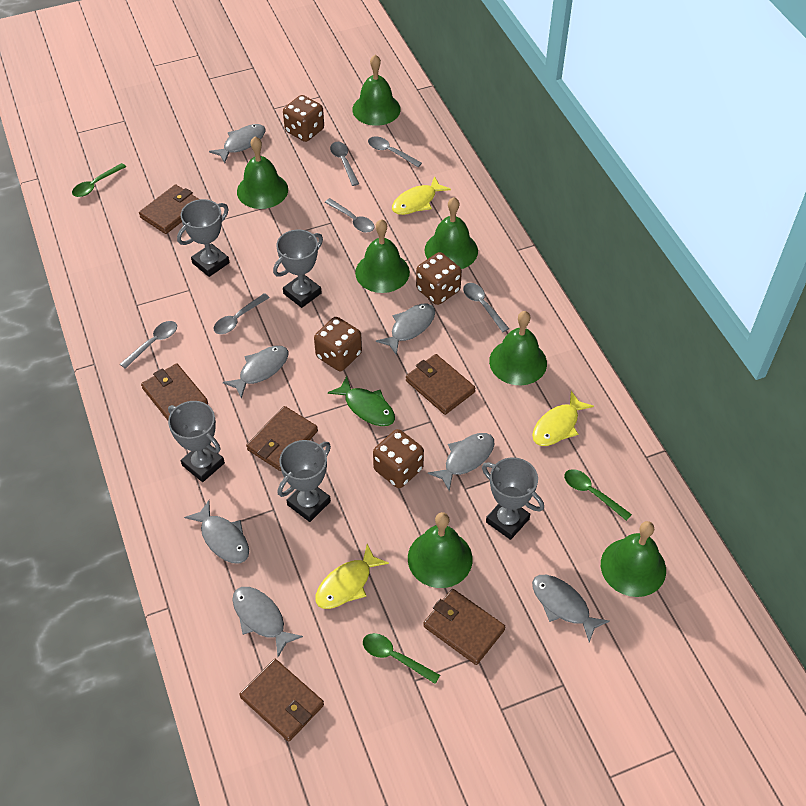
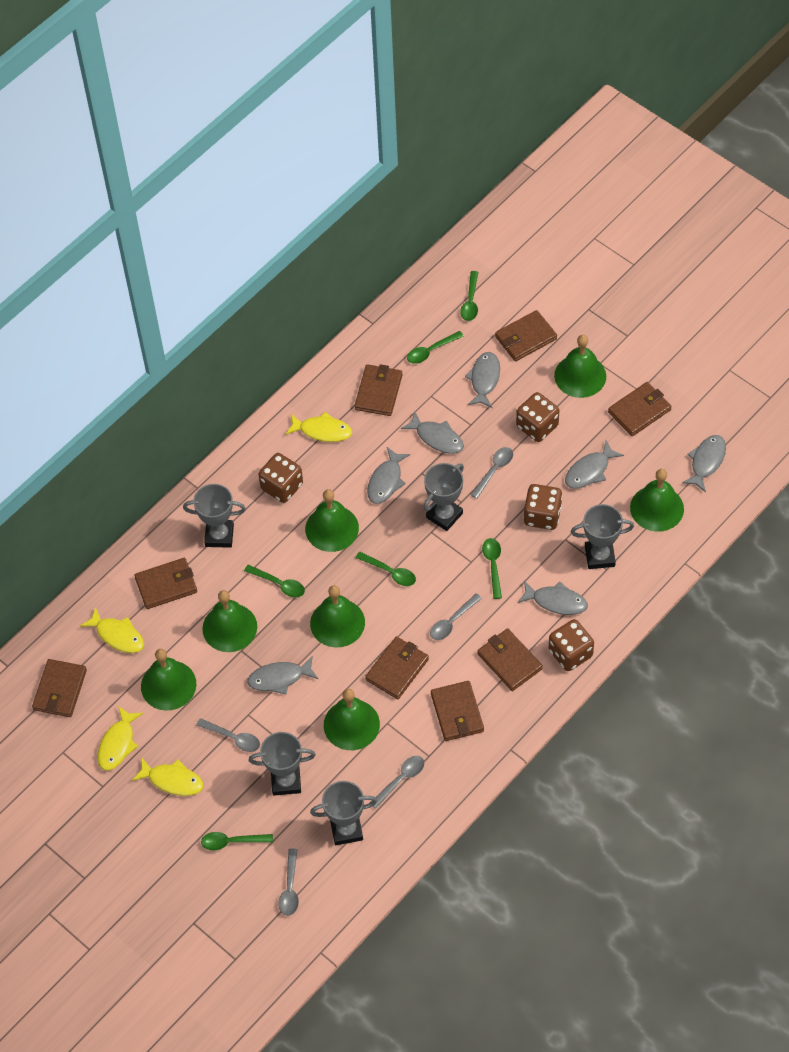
brown wallet: [139,184,199,234] [141,363,208,420] [239,659,324,741] [246,406,318,471] [406,354,475,415] [423,589,505,665] = 6 -> [32,659,87,717] [134,558,197,609] [354,364,402,416] [365,637,429,699] [431,681,484,741] [477,628,543,691] [495,310,557,361] [608,382,672,436] = 8
green fish: [328,376,395,426] = 1 -> none = 0
green spoon: [72,163,126,197] [363,633,440,684] [564,469,632,521] = 3 -> [201,832,273,850] [244,565,305,597] [356,552,416,586] [407,331,464,364] [460,271,478,321] [482,538,502,599] = 6
grey spoon: [120,321,177,369] [213,293,270,334] [325,198,374,233] [330,142,359,186] [368,136,422,167] [463,283,509,332] = 6 -> [196,718,260,752] [278,849,299,916] [370,756,424,809] [430,593,482,640] [471,447,513,499] = 5
yellow fish: [315,544,389,609] [392,176,451,215] [532,391,594,446] = 3 -> [80,607,144,653] [98,706,143,771] [132,757,204,796] [285,412,352,442] = 4

